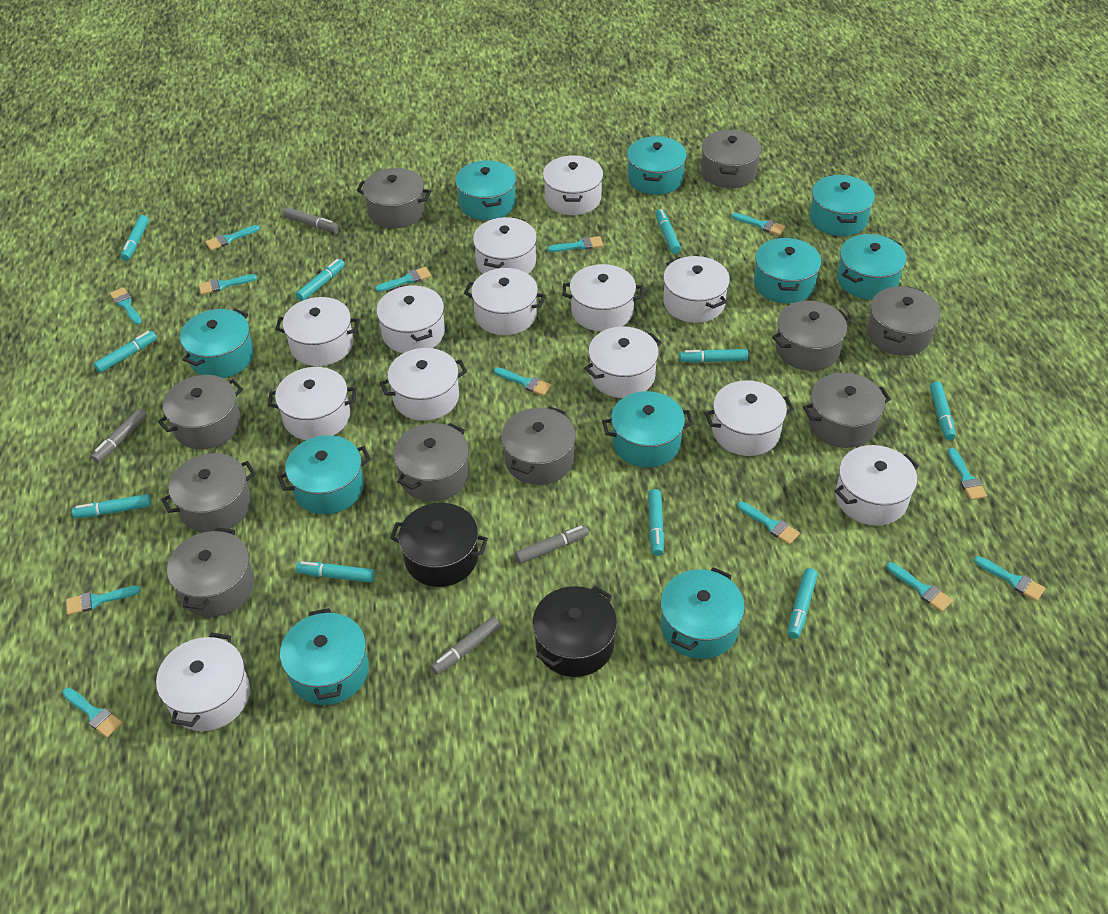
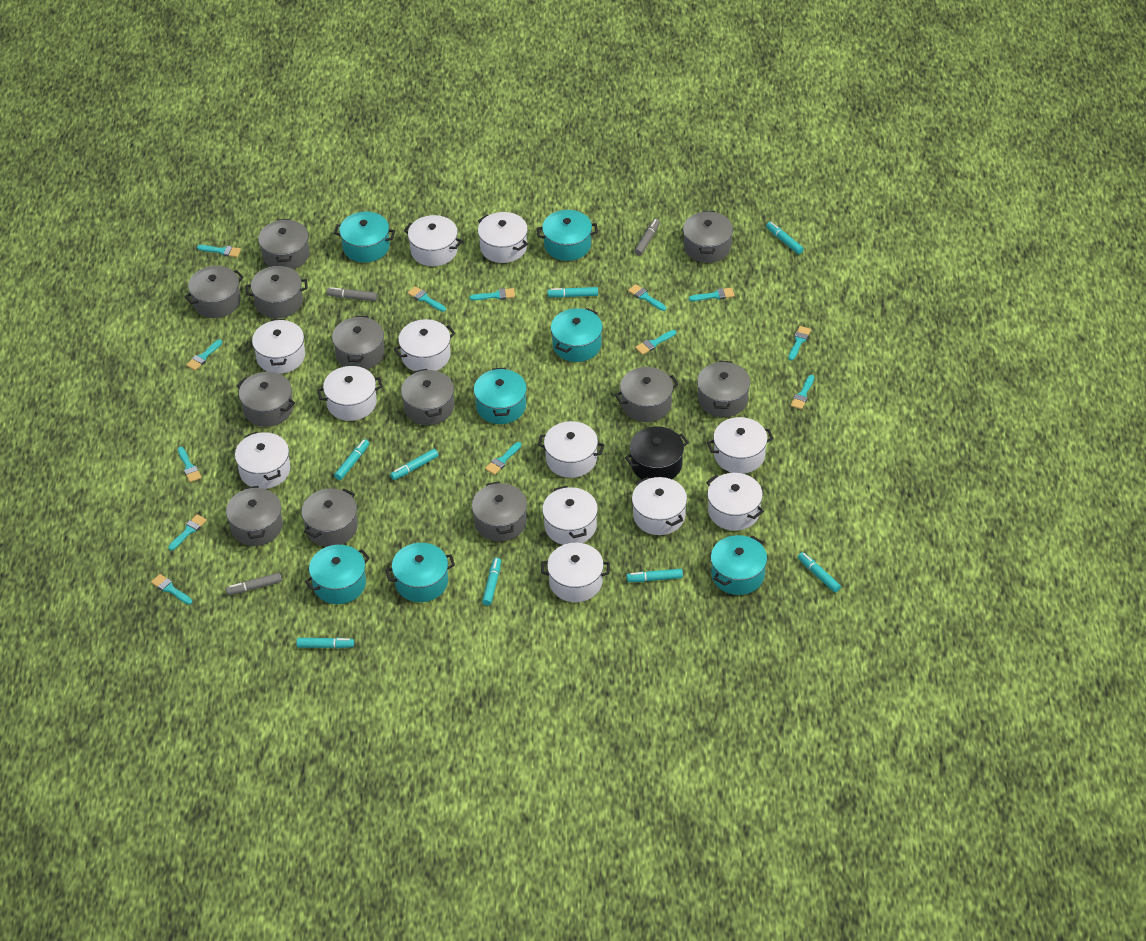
black pot: [390,503,488,587] [532,586,617,677] = 2 -> [625,427,689,479] = 1
grey marker: [91,408,147,463] [283,207,338,232] [430,617,501,675] [515,525,589,564] = 4 -> [226,573,282,595] [327,287,377,301] [634,219,660,256] = 3
grey pot: [158,375,243,449] [161,453,256,533] [167,528,254,617] [356,168,431,228] [393,423,469,502] [501,406,576,485] [701,130,761,188] [772,301,851,371] [803,373,891,448] [867,286,940,356] = 10 -> [184,266,244,318] [226,486,283,546] [237,372,295,427] [246,266,308,318] [258,219,310,269] [302,488,358,547] [332,316,385,370] [401,369,454,425] [472,481,527,542] [615,367,678,422] [683,211,733,263] [697,361,750,417] = 12
turquoise marker: [72,494,151,518] [94,331,157,373] [121,215,149,261] [296,259,345,301] [296,561,375,583] [648,489,664,556] [655,209,681,254] [679,349,748,363] [788,568,818,639] [930,382,956,440] = 10 -> [296,638,354,648] [334,439,369,480] [390,449,439,480] [482,557,501,606] [548,287,598,298] [627,569,683,582] [766,222,804,254] [798,552,841,593] = 8
turquoise pot: [180,309,254,378] [278,435,371,514] [280,608,369,705] [455,160,516,220] [602,391,693,468] [627,136,687,195] [660,567,745,659] [754,237,821,303] [810,175,875,236] [837,234,906,300] = 10 -> [305,545,370,604] [334,212,395,263] [385,543,455,602] [474,368,527,424] [537,210,598,261] [551,308,603,362] [711,535,767,595] = 7
white pot: [156,632,250,731] [268,367,356,440] [275,297,360,366] [376,285,445,353] [380,348,467,421] [464,268,546,335] [473,217,537,274] [543,155,603,215] [562,264,643,331] [584,326,662,398] [663,256,730,323] [704,380,794,456] [835,445,919,526] = 13 -> [235,432,290,489] [252,319,305,374] [317,366,383,421] [394,319,455,371] [404,215,462,266] [478,212,528,263] [538,421,604,478] [541,543,610,602] [542,486,598,545] [632,477,687,535] [706,473,764,531] [707,417,774,474] = 12

